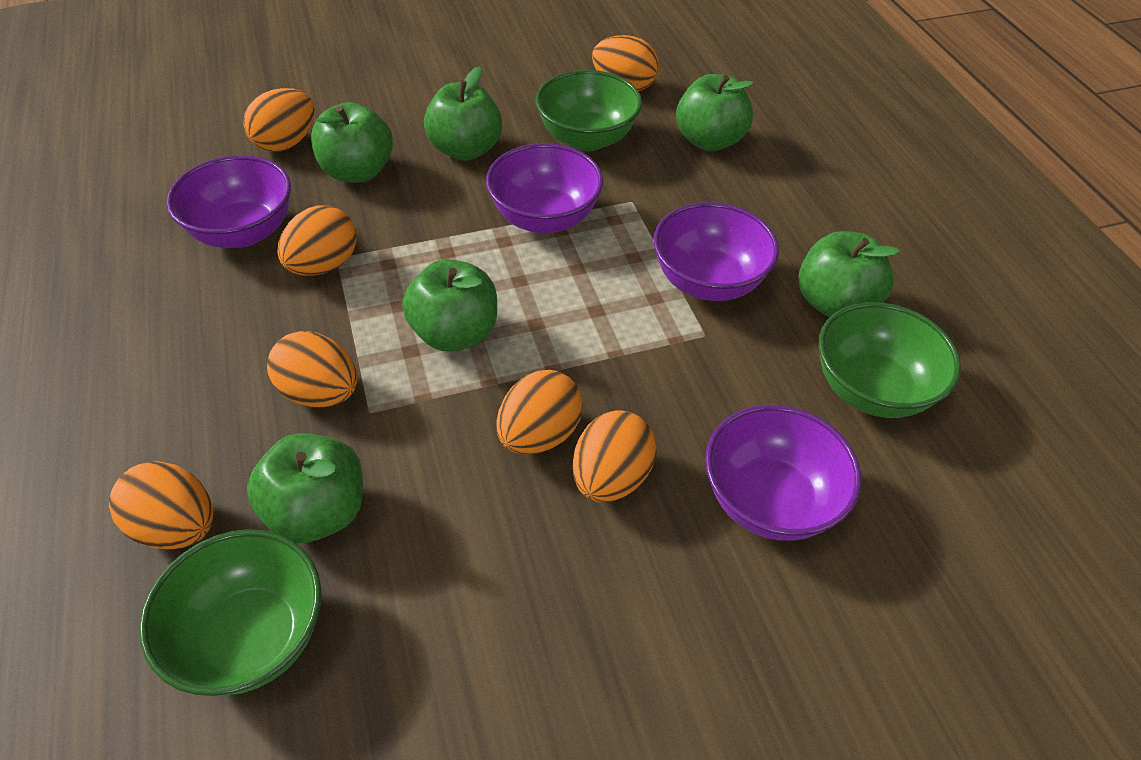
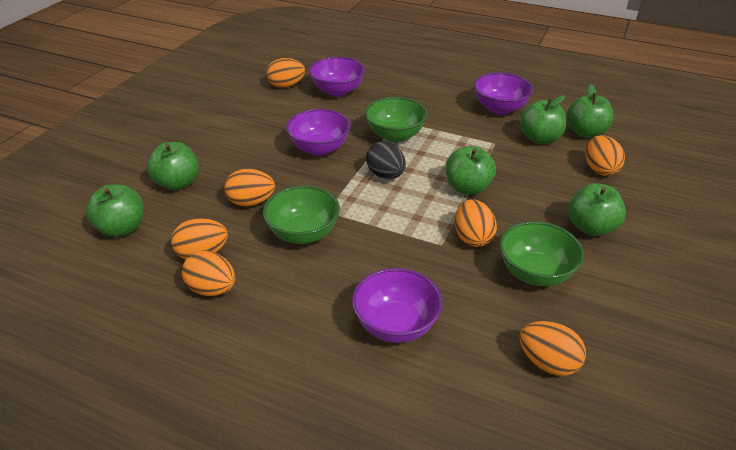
black egg: none = 0 -> [366,141,406,179] = 1

